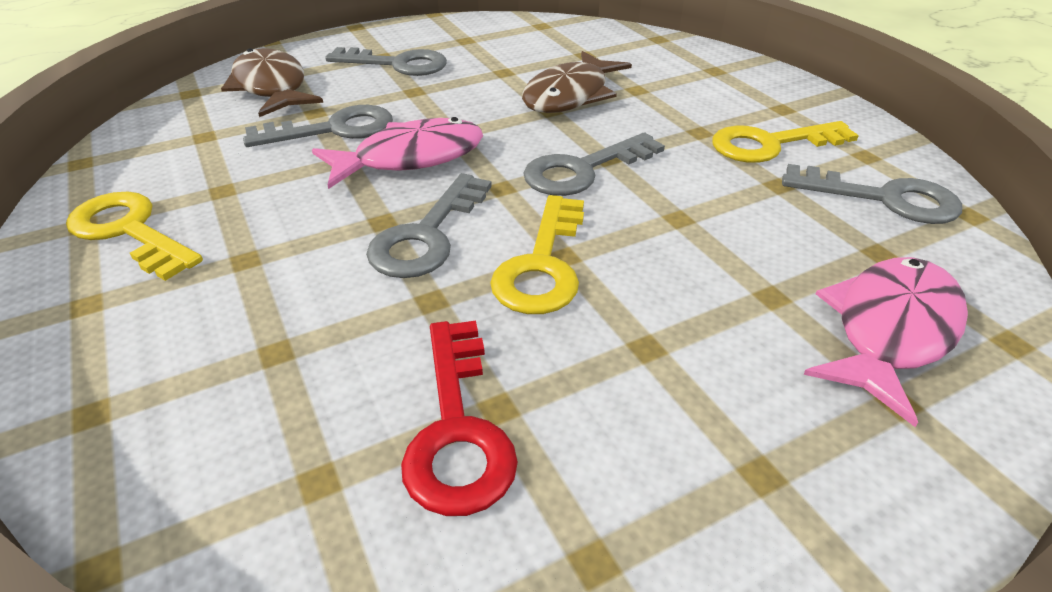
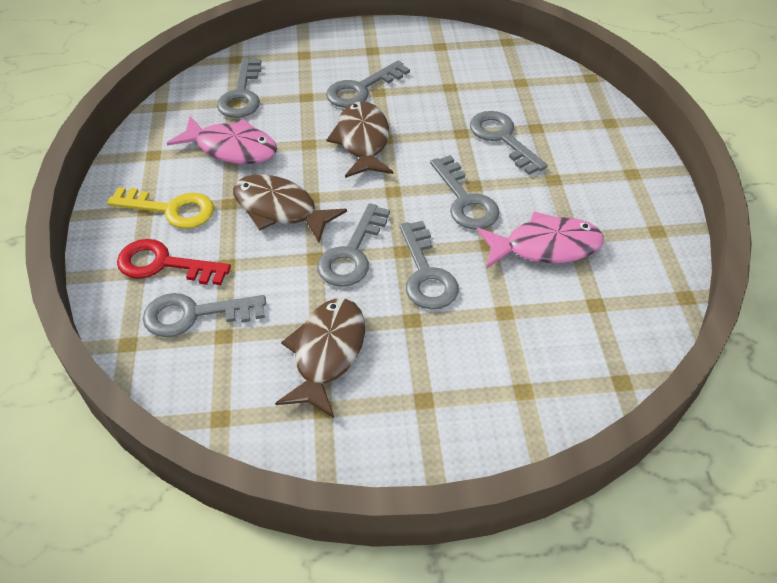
brown fish: [221,48,323,117] [522,51,632,113] = 2 -> [233,174,347,242] [275,298,365,418] [327,101,393,178] = 3
grey key: [243,105,393,147] [325,47,447,76] [366,173,492,278] [523,133,665,196] [782,164,962,224] = 5 -> [143,293,266,337] [217,58,262,118] [317,203,390,287] [326,61,410,108] [400,221,459,309] [430,155,499,229] [470,111,548,175] = 7
yellow key: [66,192,203,281] [490,195,584,314] [712,121,859,163] = 3 -> [107,187,214,229] = 1

